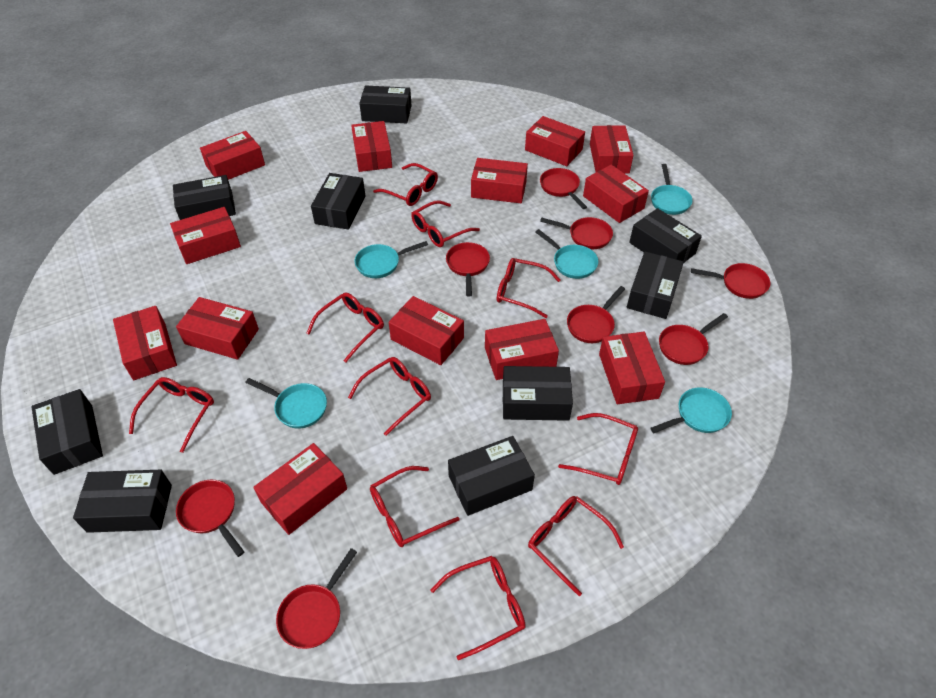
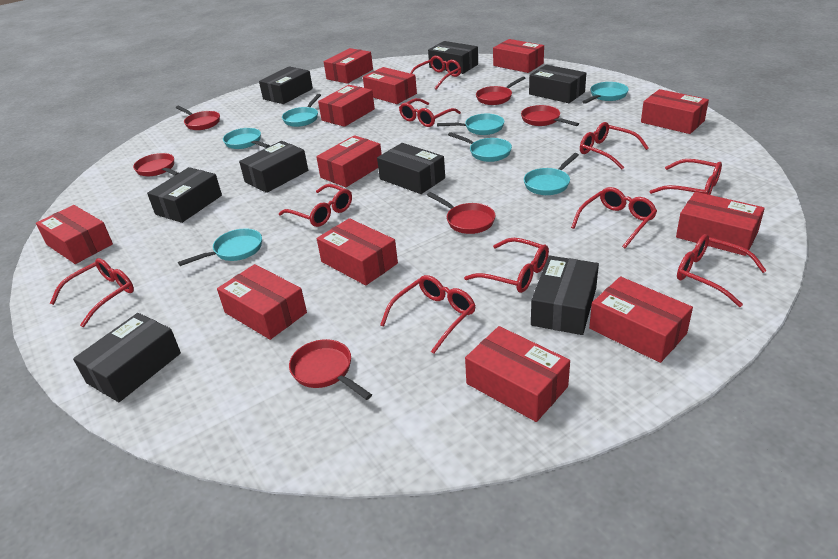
black box: [31,389,103,475] [73,470,172,533] [173,175,236,220] [311,173,365,230] [359,85,412,123] [448,436,535,516] [503,366,573,421] [627,252,684,319] [629,208,702,263] = 9 -> [73,313,181,402] [147,167,222,223] [239,141,308,193] [259,66,313,104] [377,143,445,194] [428,41,478,74] [529,65,586,103] [531,256,599,335] = 8
red box: [113,306,177,380] [170,207,241,264] [176,297,259,360] [200,131,265,180] [253,443,347,535] [351,121,392,172] [389,296,464,365] [471,158,528,203] [485,319,559,380] [525,116,585,166] [583,165,649,223] [590,125,634,173] [599,332,665,404] = 13 -> [36,205,113,264] [217,264,307,340] [316,135,382,187] [317,218,398,285] [318,85,375,127] [324,48,373,84] [363,67,417,104] [465,326,570,422] [493,39,544,73] [589,277,693,363] [641,89,709,134] [676,192,765,256] = 12
red pan: [176,480,244,557] [276,548,357,649] [446,242,490,297] [540,168,587,209] [540,217,613,249] [567,286,625,343] [659,313,728,365] [691,263,770,299] = 8 -> [133,153,178,176] [175,106,220,130] [289,339,372,400] [427,192,495,234] [476,76,525,105] [521,105,579,126] = 6
turquoise pan: [245,378,327,428] [355,241,428,278] [535,229,598,279] [650,387,732,433] [651,164,693,215] = 5 -> [178,229,262,266] [223,128,270,149] [282,94,321,127] [437,114,504,135] [448,132,512,162] [524,153,579,195] [582,82,629,104] = 7

